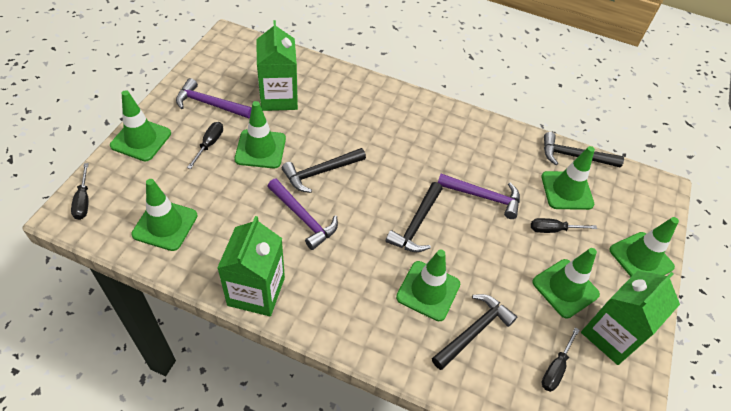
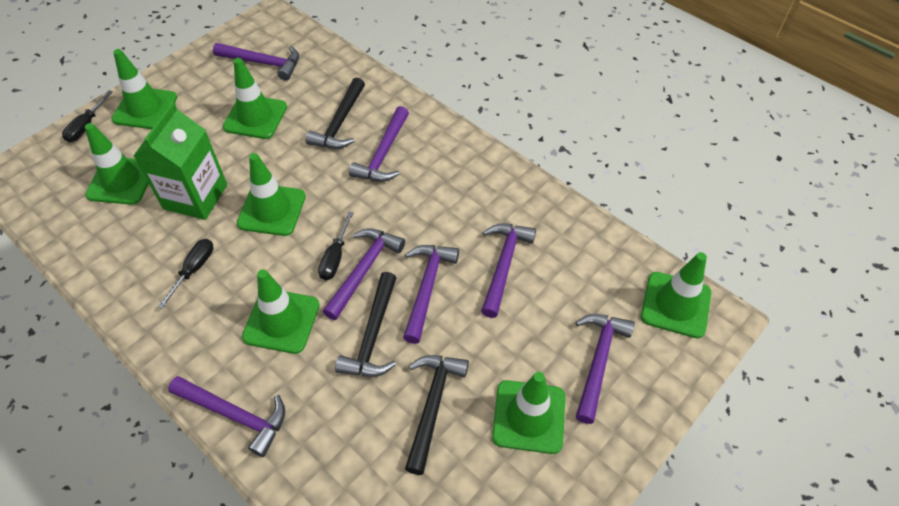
black hammer: [282,148,366,193] [386,182,443,252] [432,294,517,370] [544,132,624,168] = 4 -> [305,78,365,149] [335,272,396,377] [405,355,469,475] = 3
black screwdriver: [71,163,89,220] [187,122,223,169] [531,218,597,233] [542,327,579,392] = 4 -> [62,90,113,142] [158,239,213,309] [318,212,353,280] = 3
green carton: [217,216,285,316] [256,20,298,111] [581,271,680,365] = 3 -> [134,102,227,220] = 1
purple hammer: [176,78,252,118] [267,179,338,250] [438,174,520,219] = 3 -> [168,376,285,457] [213,43,299,81] [323,228,405,320] [349,106,409,182] [403,245,459,344] [481,223,536,318] [575,314,635,424] = 7

